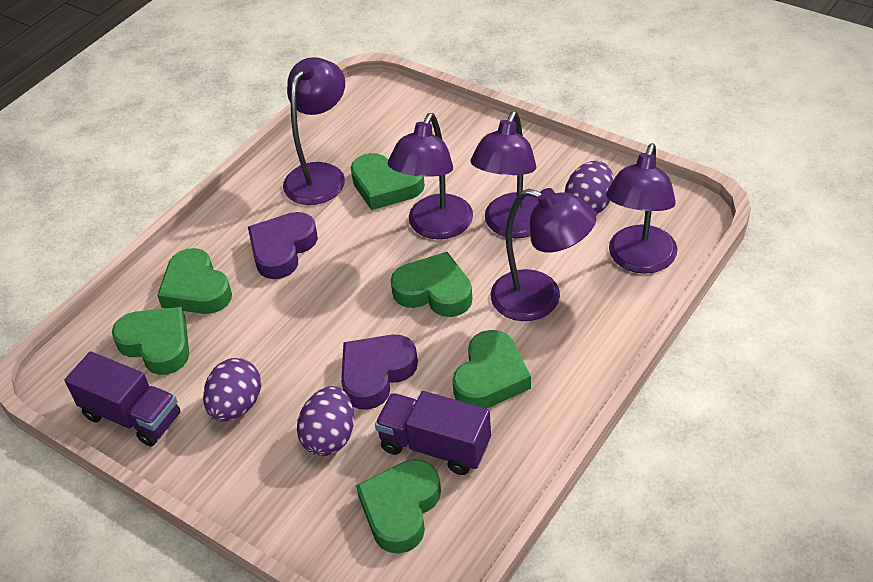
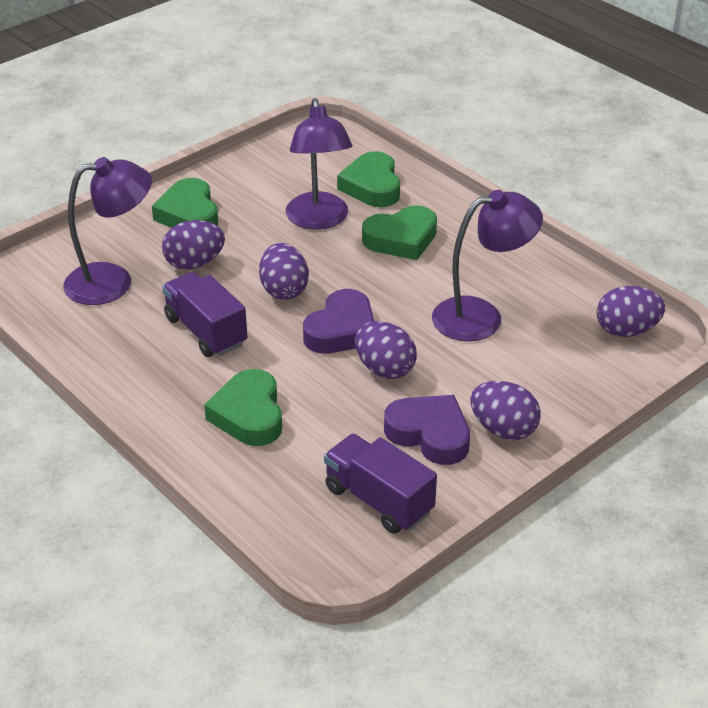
green heart: [112,307,189,375] [157,248,232,314] [351,153,425,210] [356,459,441,554] [391,252,473,317] [452,330,531,409] = 6 -> [152,178,218,228] [204,369,282,446] [337,151,400,207] [362,205,437,260] = 4
purple egg: [203,358,261,422] [297,386,354,456] [565,161,614,214] = 3 -> [162,220,225,270] [259,243,309,300] [355,321,417,379] [470,381,541,440] [597,286,665,337] = 5
purple lamp: [283,57,345,205] [388,113,473,239] [471,111,539,238] [490,188,596,321] [606,143,677,274] = 5 -> [63,157,152,305] [286,98,352,230] [432,190,543,341] = 3

